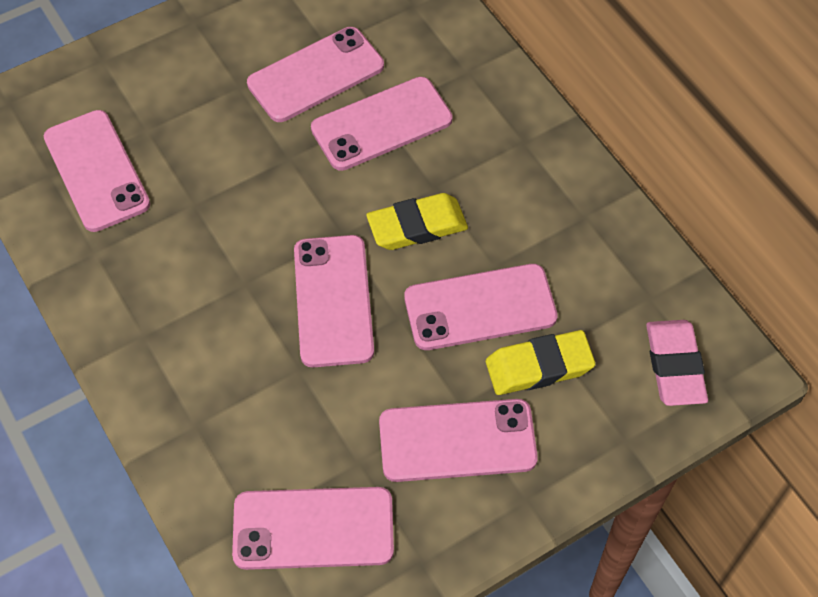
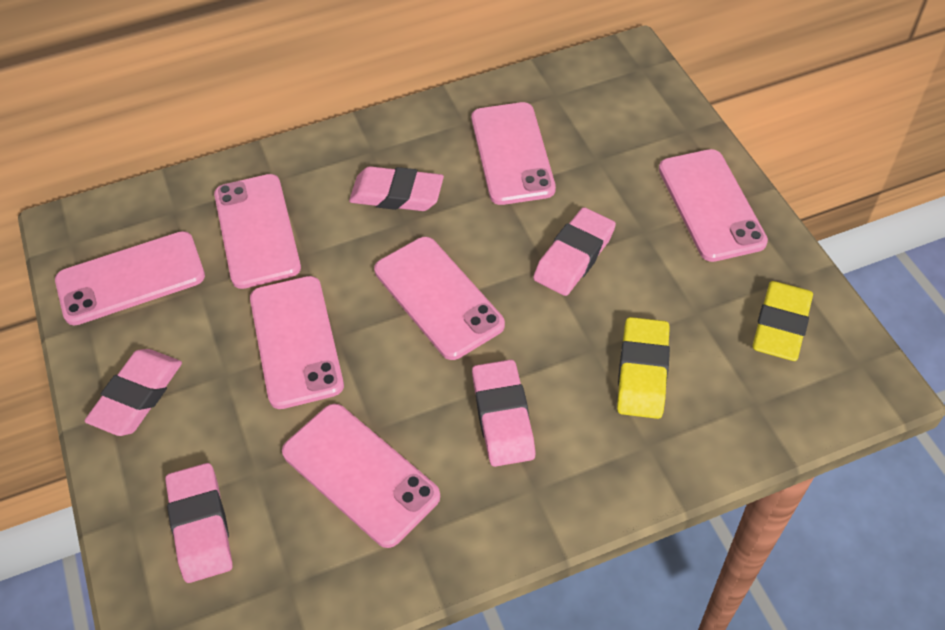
pink eraser: [646,320,708,406] = 1 -> [85,349,182,436] [165,463,233,583] [349,166,444,211] [472,360,536,467] [533,207,616,296] = 5

